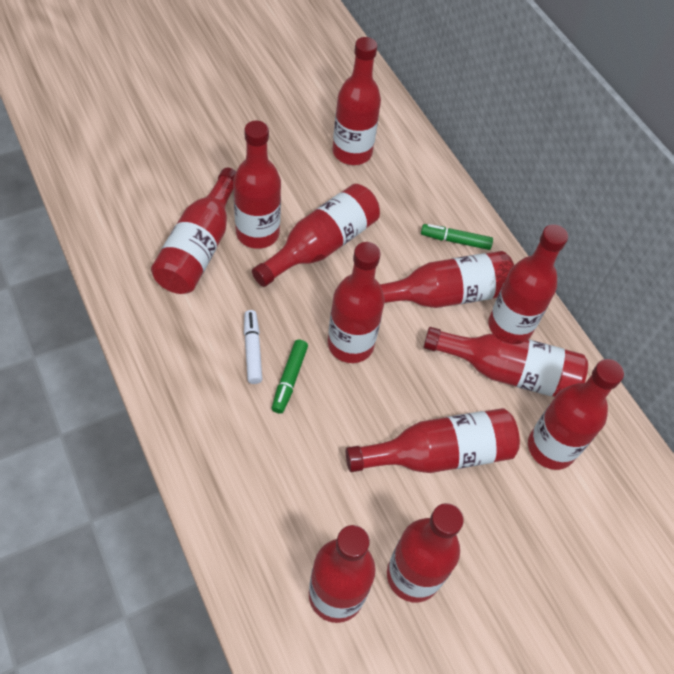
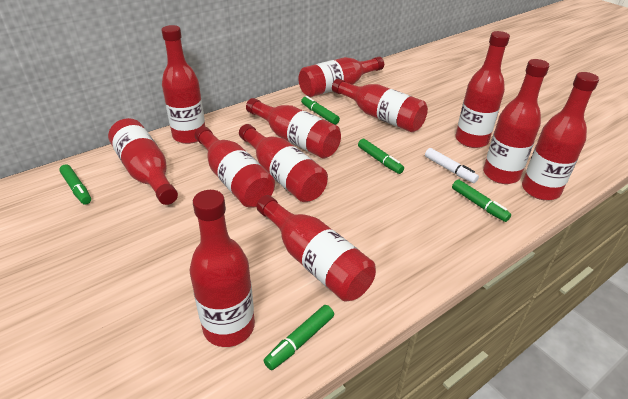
green marker: [272,340,308,414] [421,224,493,250] = 2 -> [59,164,91,205] [264,305,334,370] [301,96,340,125] [358,139,404,174] [452,179,511,222] = 5

